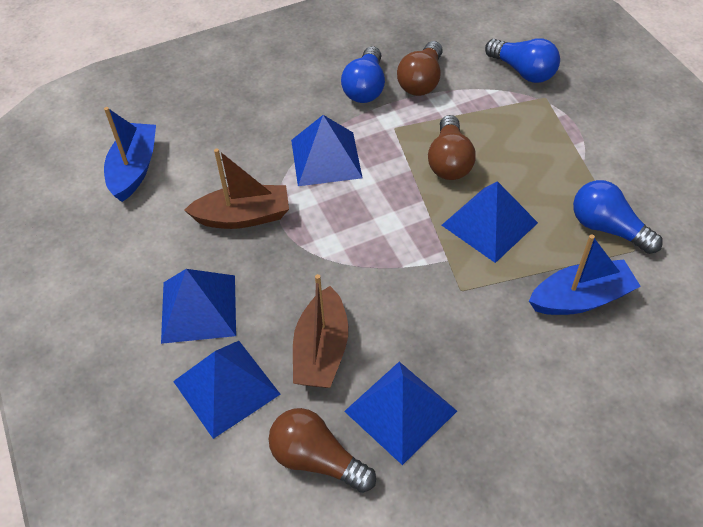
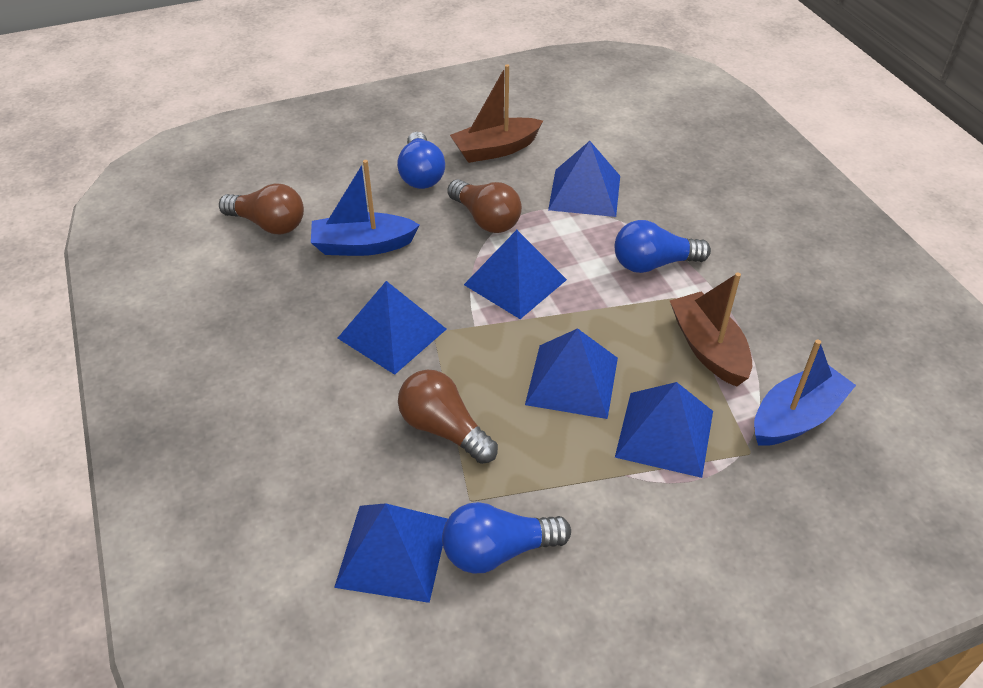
blue pyramid: [161,269,236,344] [173,341,281,439] [291,115,363,186] [344,362,457,465] [442,181,538,263] = 5 -> [334,503,448,603] [338,281,447,375] [464,230,567,319] [525,328,618,419] [548,141,620,217] [615,382,713,478] = 6

